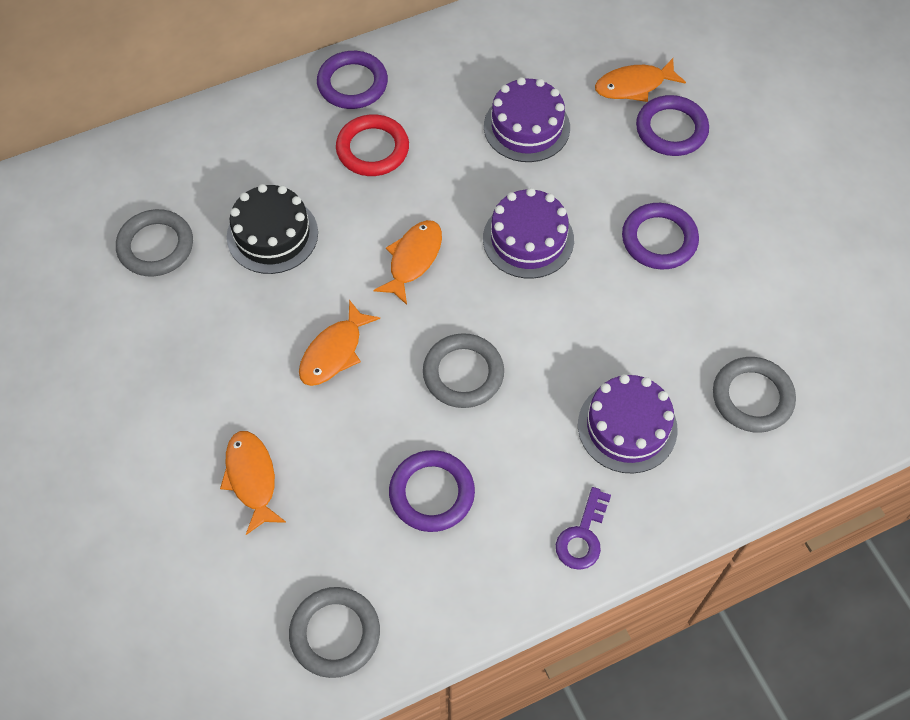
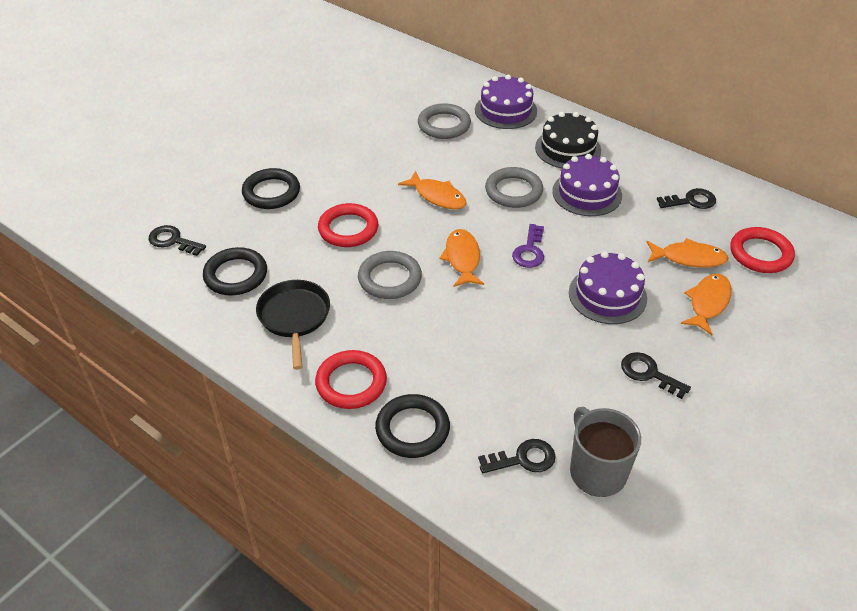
black key: none = 0 -> [148,225,206,256] [478,439,556,473] [621,352,691,399] [657,188,716,209] = 4
black pan: none = 0 -> [256,280,330,370] = 1
black ring: none = 0 -> [203,247,267,296] [242,168,300,209] [375,394,450,458] = 3
grey mug: none = 0 -> [570,407,641,497] = 1
grey ring: [116,209,193,277] [289,587,380,678] [423,333,504,408] [713,357,796,433] = 4 -> [358,251,422,299] [418,103,471,139] [485,167,543,208] = 3
purple ring: [317,51,388,109] [389,450,475,532] [622,203,699,269] [636,95,709,156] = 4 -> none = 0
red ring: [336,114,409,176] = 1 -> [315,350,387,409] [318,203,378,247] [730,227,795,273] = 3

